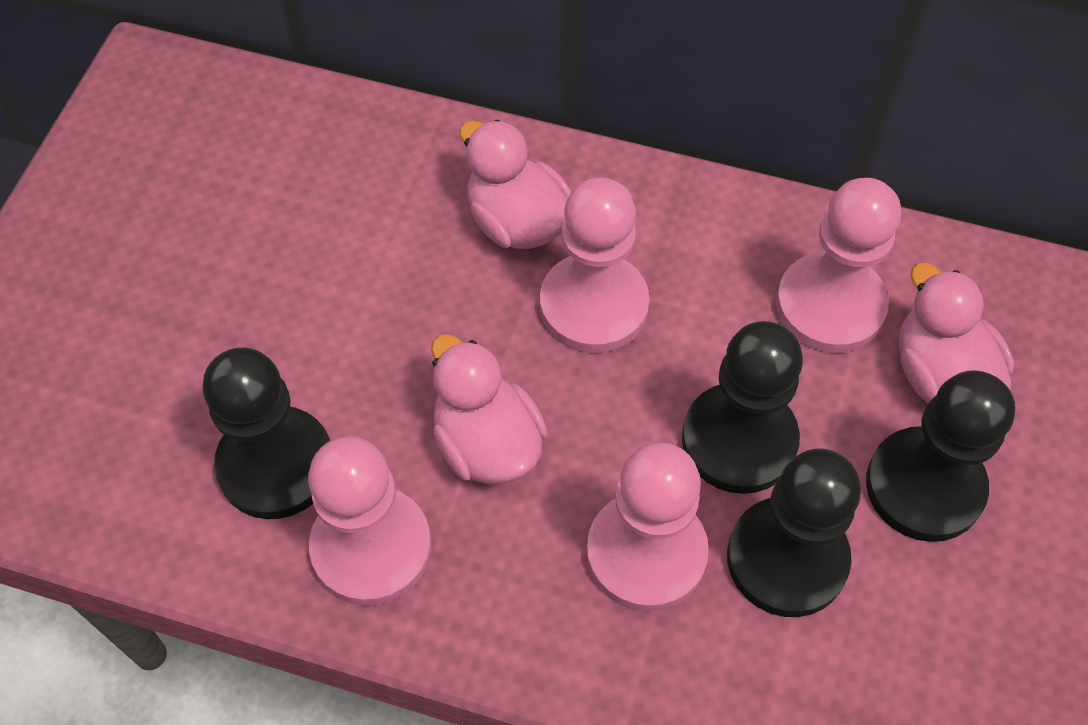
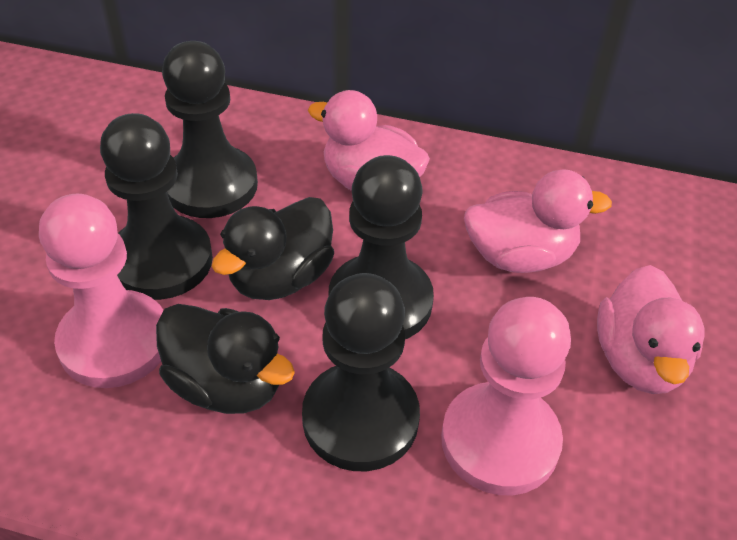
black duck: none = 0 -> [156,304,295,414] [211,197,334,300] = 2
pink pawn: [308,436,432,606] [540,178,649,353] [586,442,709,612] [776,178,901,353] = 4 -> [39,194,163,388] [441,297,571,495] = 2

